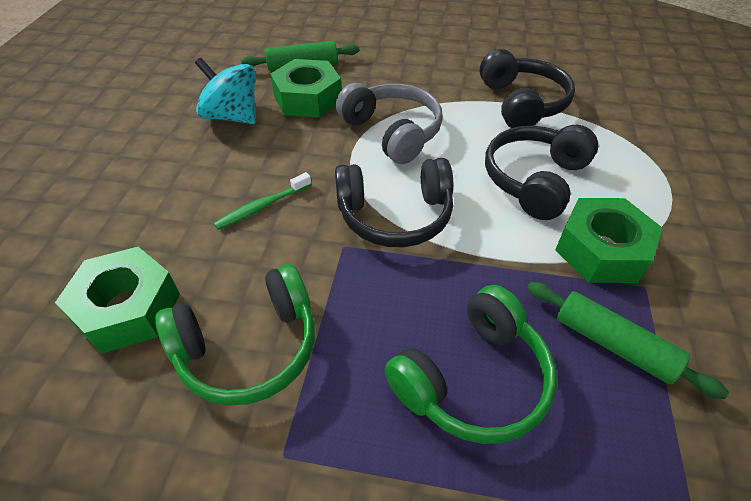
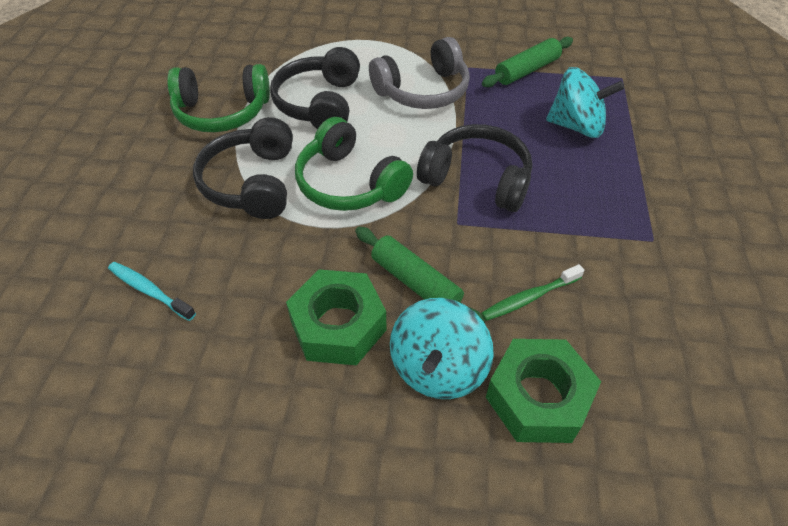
green nut: [55,247,180,354] [270,59,342,118] [555,198,663,283] = 3 -> [286,269,387,365] [486,339,601,443] = 2
turquoise spinning top: [195,58,256,124] = 1 -> [390,298,494,399] [546,67,624,138] = 2
turquoise toothbrush: none = 0 -> [108,262,196,321] = 1

